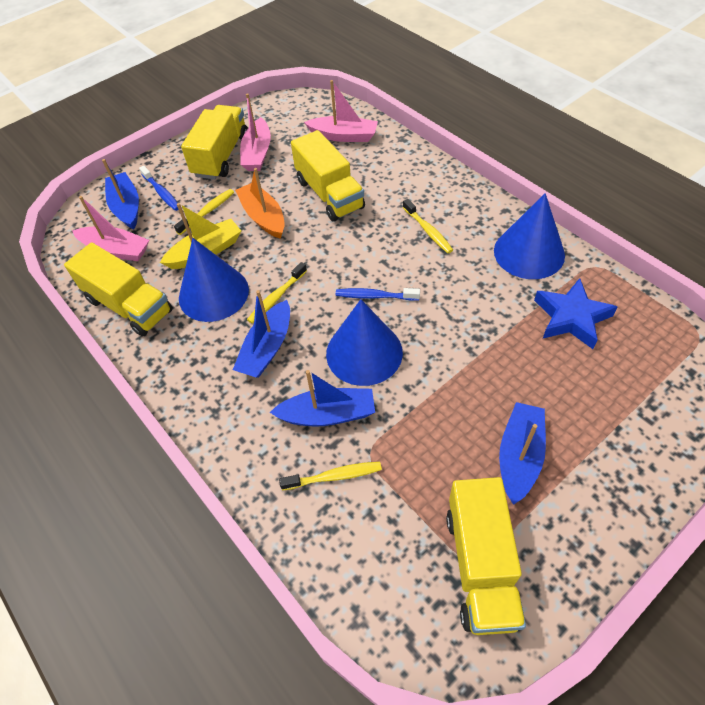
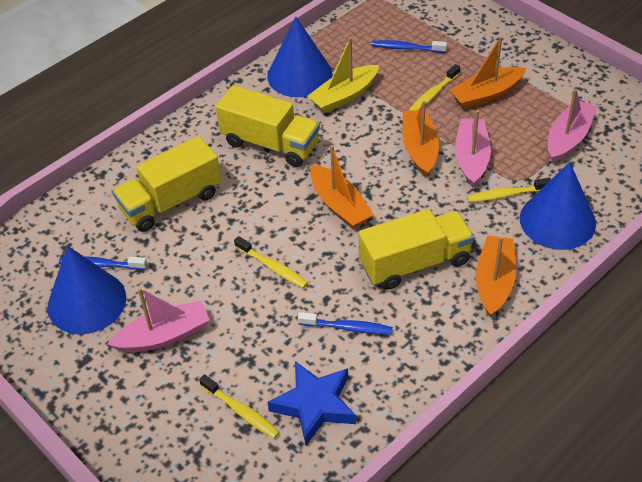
blue boat: [102,159,139,230] [233,290,290,378] [269,370,375,427] [499,402,546,505] = 4 -> none = 0
blue toothbrush: [139,166,179,211] [336,288,420,301] = 2 -> [59,256,147,270] [298,312,393,335] [372,40,447,53] = 3
orange boat: [235,168,285,239] = 1 -> [310,145,374,229] [402,101,439,177] [449,36,526,109] [476,235,516,317] = 4
yellow truck: [64,242,173,336] [181,105,248,180] [291,130,365,222] [446,477,526,635] = 4 -> [112,136,221,232] [216,85,320,167] [358,209,474,290] = 3

